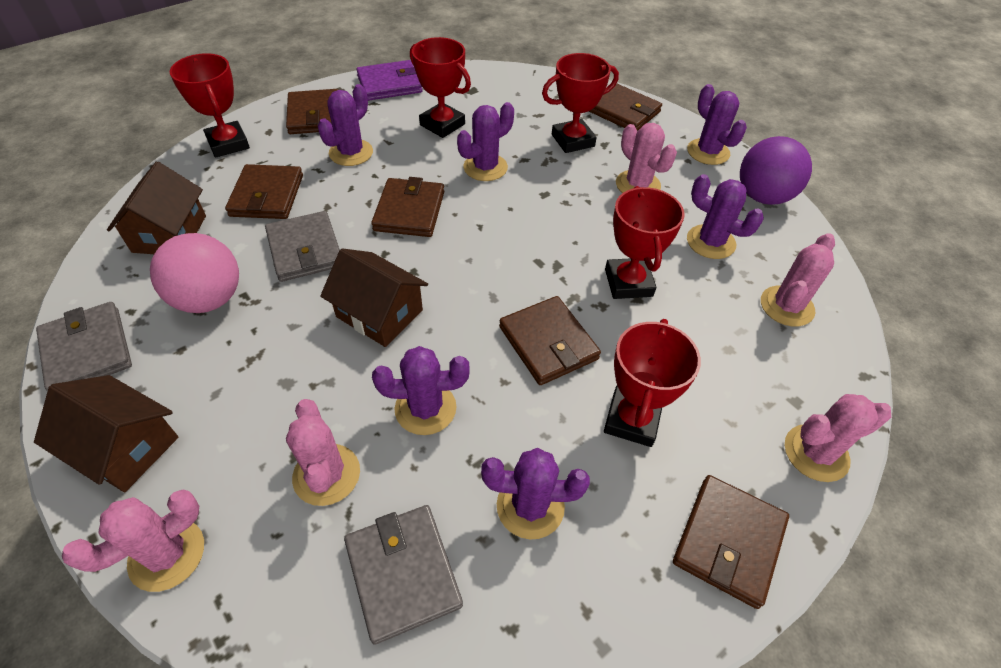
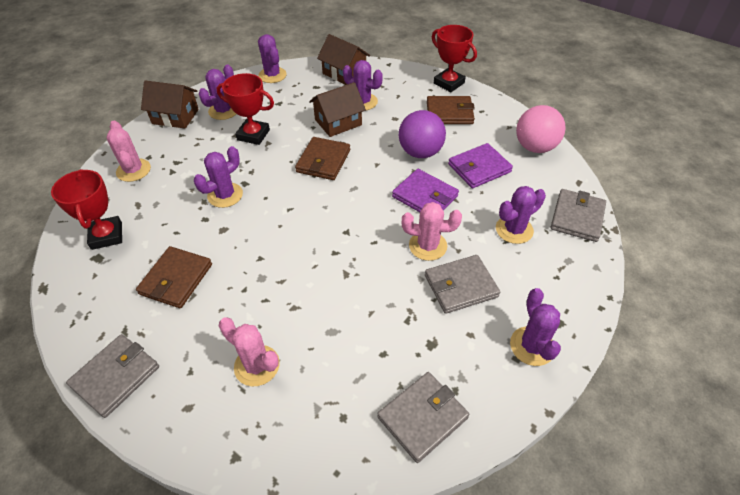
brown wallet: [225,164,303,219] [286,89,338,134] [371,177,444,237] [499,296,601,385] [589,83,662,131] [673,475,789,609] = 6 -> [136,246,212,308] [295,137,350,180] [427,96,475,124] = 3
grey wallet: [36,302,132,391] [265,211,340,282] [344,505,463,645] = 3 -> [66,334,159,418] [377,372,469,463] [425,255,500,314] [550,189,606,242] = 4
pink cactus: [62,490,204,592] [286,399,360,506] [616,123,677,193] [761,233,835,327] [785,394,891,482] = 5 -> [106,121,151,182] [219,317,280,386] [402,202,462,261] = 3
purple wallet: [356,60,423,101] = 1 -> [392,169,459,212] [448,143,513,188] = 2
red trophy: [170,53,250,157] [410,37,471,138] [542,53,619,153] [604,319,701,447] [605,186,685,299] = 5 -> [51,169,122,250] [217,73,274,145] [432,25,477,92] = 3

